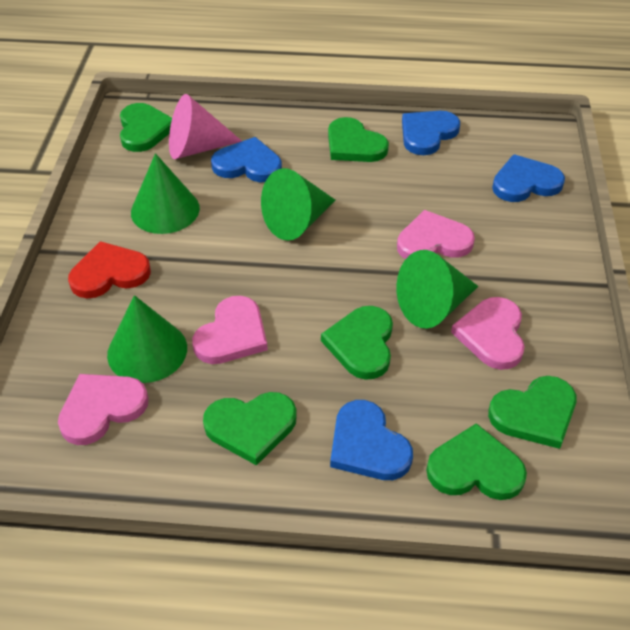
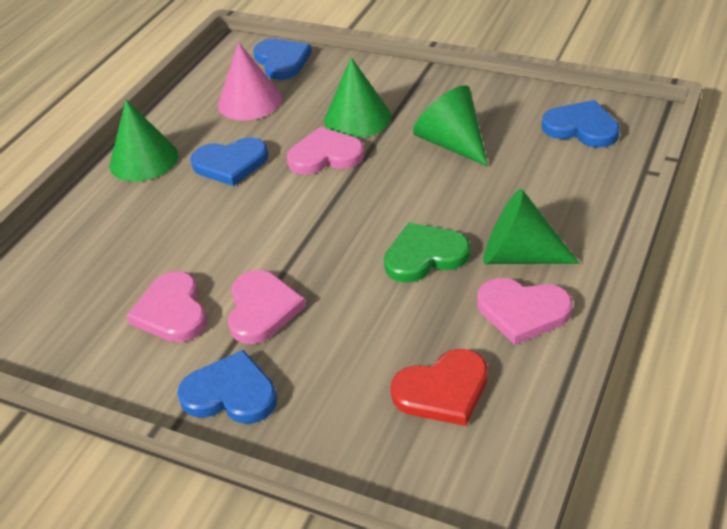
green heart: [120,103,172,152] [203,392,297,466] [321,306,393,380] [328,117,389,162] [426,423,527,500] [488,376,577,449] = 6 -> [384,223,470,283] = 1

